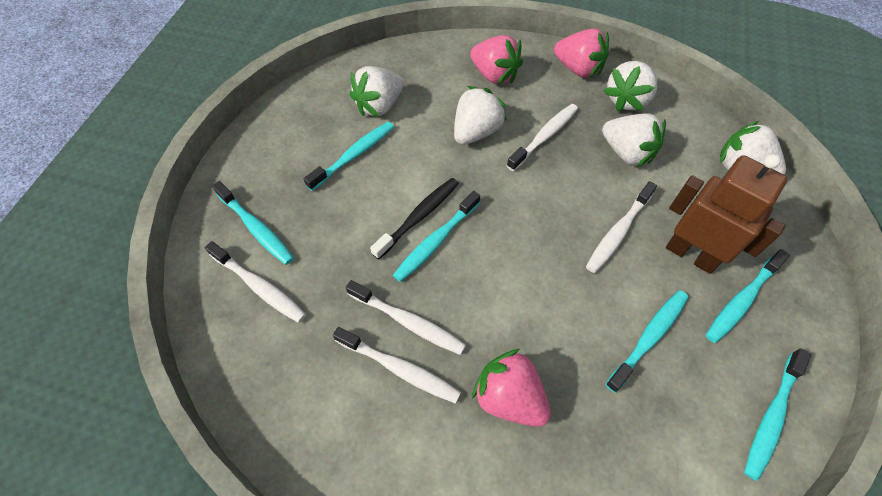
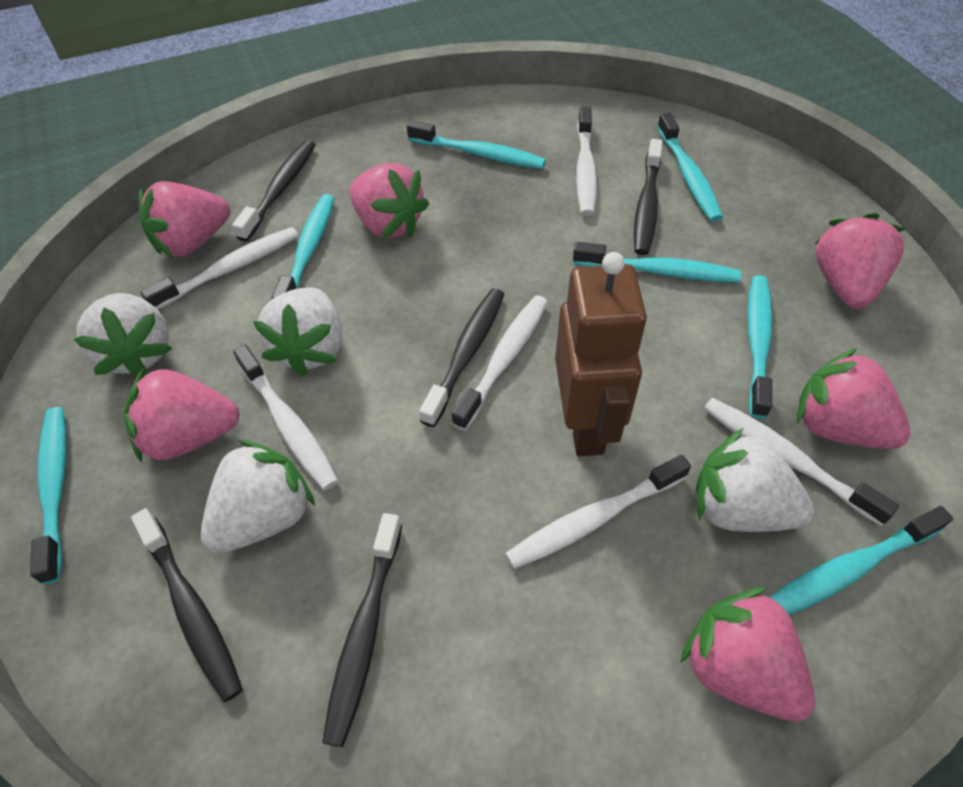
black toothbrush: [370,178,459,260] = 1 -> [131,508,243,702] [232,140,316,242] [322,513,402,747] [419,288,504,427] [634,139,663,255] = 5
pink strawberry: [470,35,523,85] [472,349,551,427] [554,29,609,78] = 3 -> [124,367,240,463] [139,181,230,258] [350,163,429,239] [680,587,815,722] [797,348,910,449] [815,213,906,309] = 6
turquoise toothbrush: [212,181,294,265] [304,122,394,191] [393,191,480,282] [605,290,688,393] [706,249,790,343] [744,349,811,481] = 6 -> [30,407,66,584] [271,194,334,299] [407,120,546,169] [573,242,741,283] [657,112,723,222] [748,275,772,419] [769,506,953,615] = 7
white strawberry: [350,66,403,117] [454,86,507,145] [602,113,666,167] [603,61,657,112] [720,120,786,175] = 5 -> [74,293,173,377] [201,439,315,553] [253,287,342,377] [696,428,814,532] = 4
white toothbrush: [205,241,306,323] [333,327,461,404] [346,280,466,355] [506,104,578,171] [586,181,657,273] = 5 -> [140,227,299,309] [233,345,339,490] [452,295,548,431] [505,455,691,569] [576,107,597,216] [704,398,899,526] = 6

